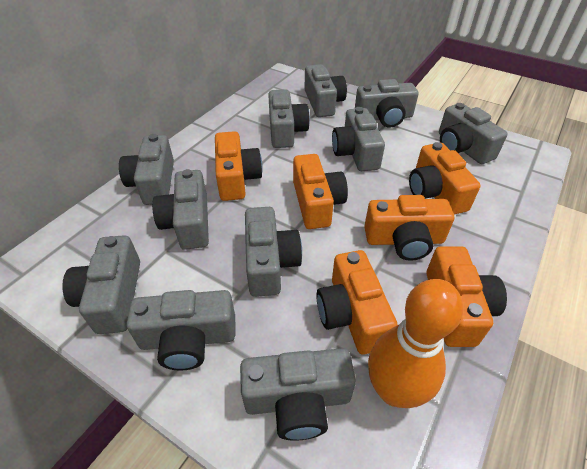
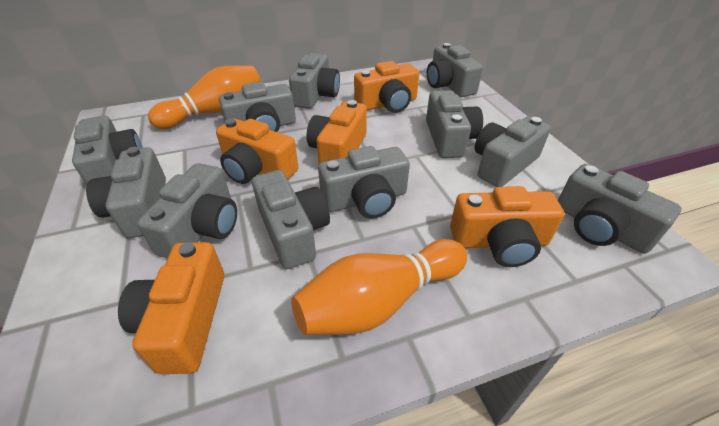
orange bowling pin: [368,279,463,408] = 1 -> [148,65,261,129] [291,239,467,335] = 2
orange camera: [215,131,263,201] [293,154,348,229] [316,250,397,355] [364,195,454,261] [409,142,481,215] [426,246,507,347] = 6 -> [118,242,224,374] [216,119,298,184] [306,100,367,164] [354,61,419,113] [450,186,564,267] = 5

